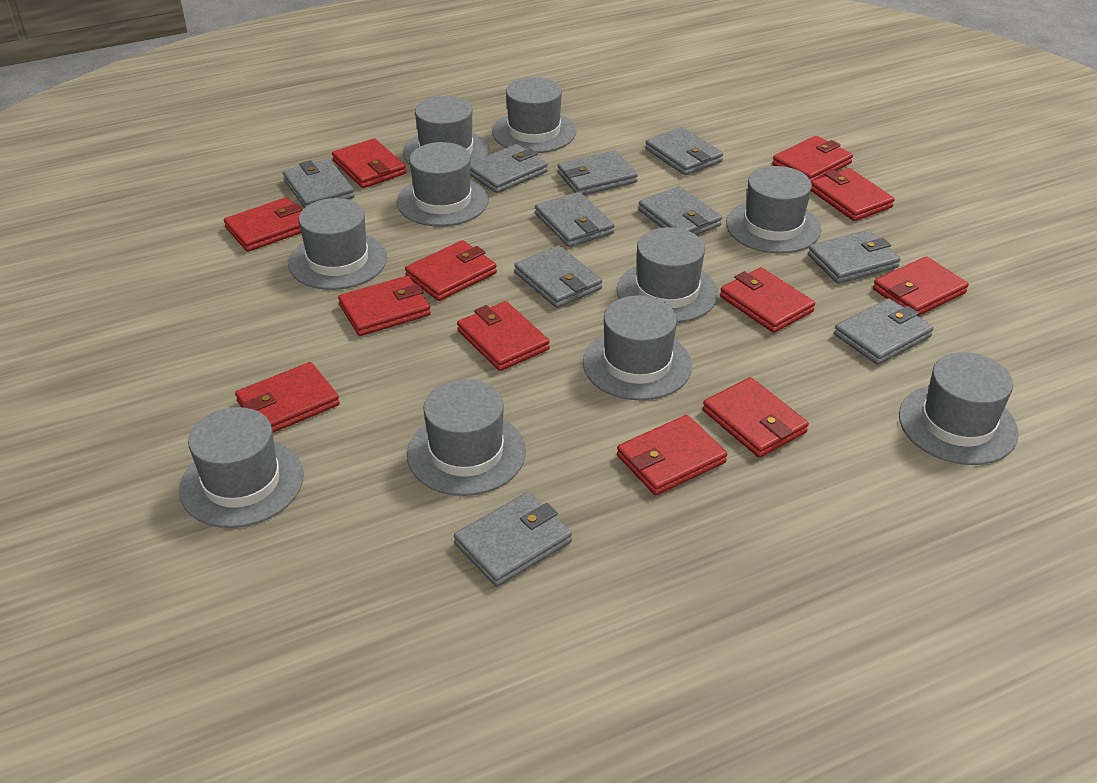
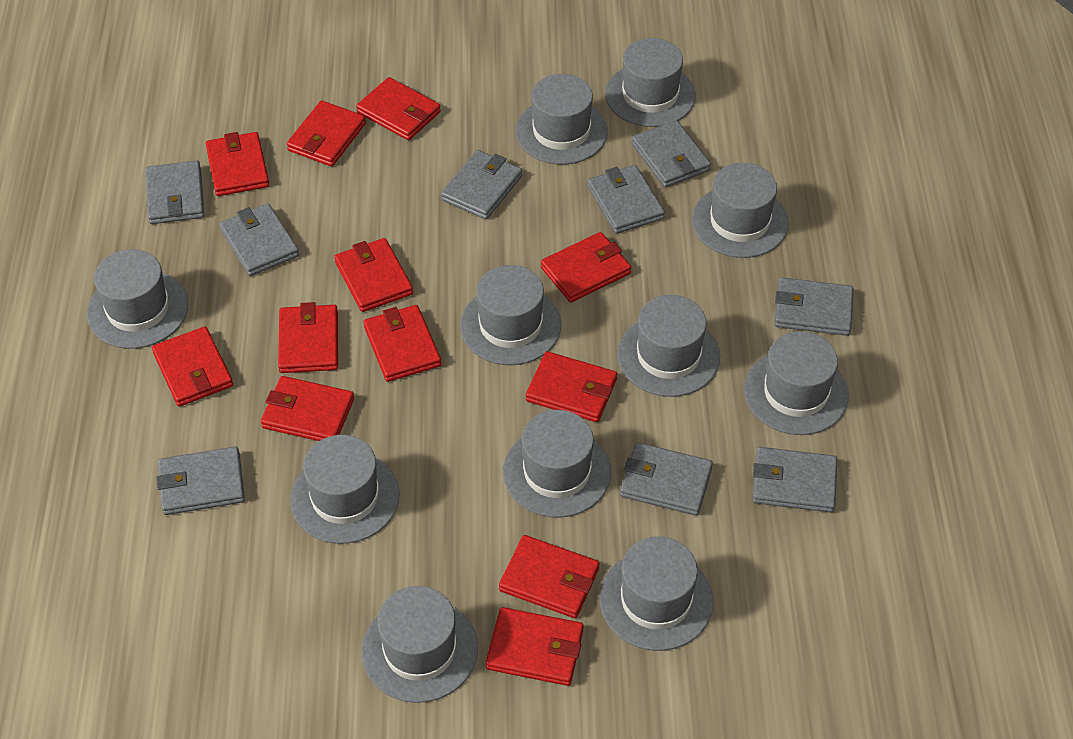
grey hat: [179,407,304,528] [288,198,387,290] [397,142,489,227] [403,96,489,165] [407,379,526,496] [492,77,576,153] [583,295,692,400] [617,227,718,323] [726,166,821,254] [899,352,1019,465] = 10 -> [87,249,189,349] [290,435,399,544] [362,586,478,703] [460,265,561,365] [503,410,611,517] [516,74,608,165] [599,537,713,651] [605,38,696,127] [617,295,720,397] [692,163,789,258] [744,331,849,435] = 11
grey wallet: [283,159,355,208] [454,492,572,587] [470,144,548,193] [514,245,602,308] [535,192,615,247] [557,150,638,195] [638,186,722,235] [645,127,723,176] [808,230,901,284] [834,298,934,365] = 10 -> [145,160,205,224] [156,446,245,515] [219,203,299,276] [441,150,522,220] [587,165,665,234] [620,442,713,516] [632,120,711,187] [752,447,837,513] [775,277,854,336] = 9

